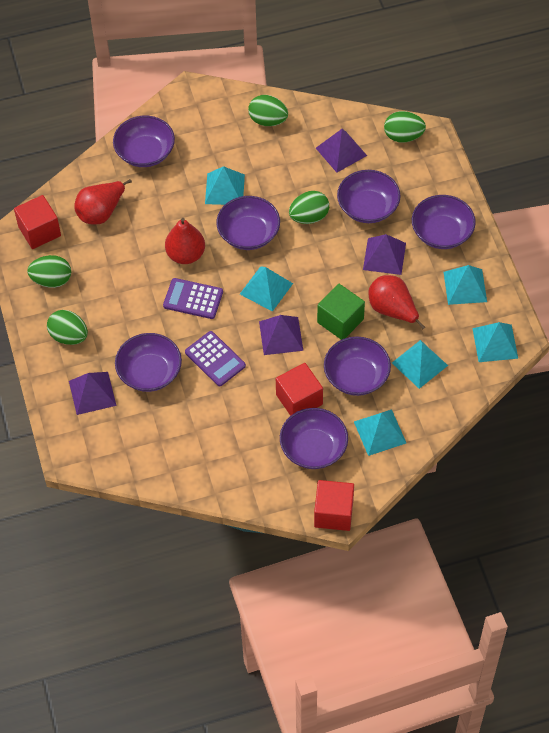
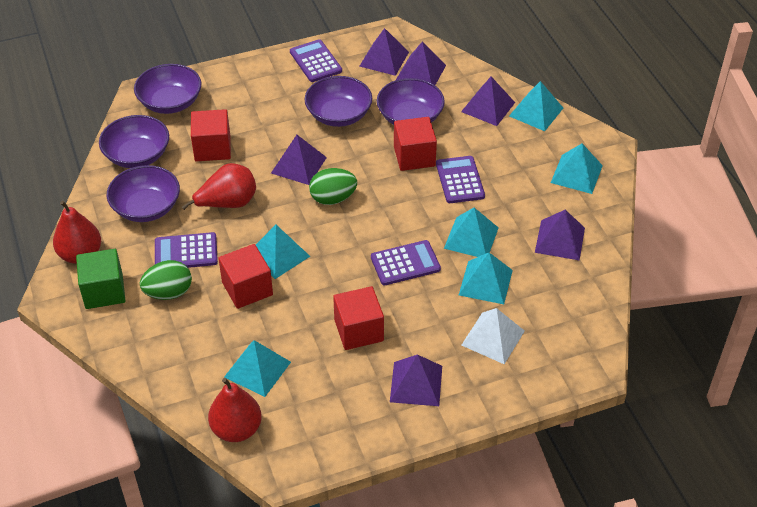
green egg: [27,255,71,288] [47,310,88,345] [248,95,288,126] [289,191,329,224] [384,111,426,142] = 5 -> [140,260,192,300] [309,168,357,205] = 2
purple bowl: [113,116,175,167] [115,333,182,392] [216,196,280,250] [280,408,348,469] [324,336,391,396] [337,170,401,223] [412,195,476,249] = 7 -> [99,115,169,168] [106,165,180,222] [134,64,201,114] [305,76,372,127] [377,78,445,125] = 5
purple calculator: [163,278,223,319] [185,331,246,386] = 2 -> [155,232,218,268] [290,39,342,82] [371,240,441,286] [436,156,485,203] = 4
purple pyramid: [69,372,117,415] [259,315,303,355] [316,129,367,173] [363,234,406,275] = 4 -> [271,135,327,185] [359,28,409,76] [390,354,442,406] [396,42,446,85] [461,77,515,126] [535,210,585,261] = 6
red cube: [14,195,61,249] [276,363,323,416] [314,480,354,531] = 3 -> [191,109,231,161] [218,244,273,309] [333,286,384,350] [394,117,437,171] = 4
white pyramid: none = 0 -> [462,308,525,364] = 1

